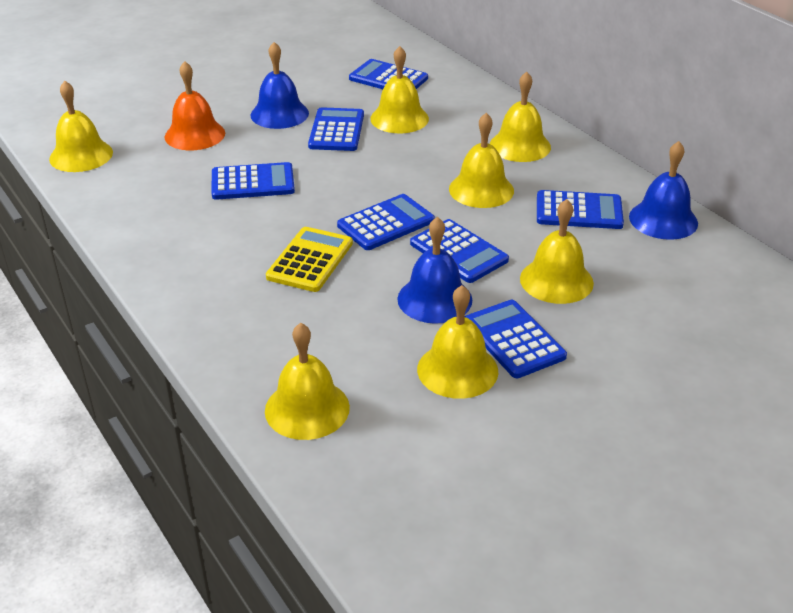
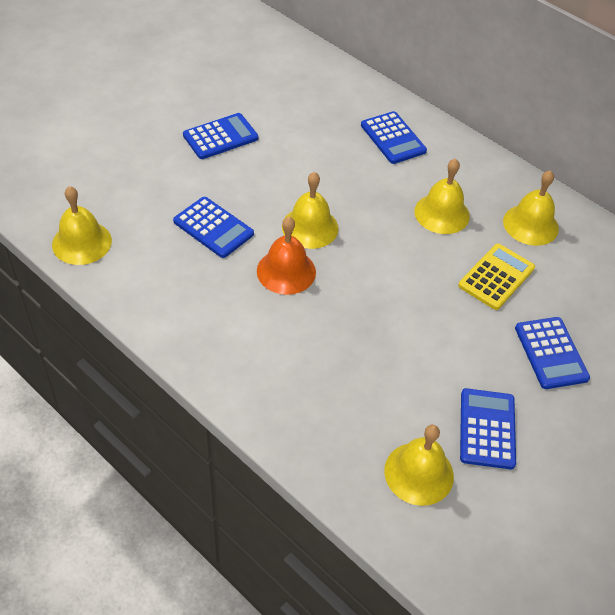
blue bell: [251,42,309,129] [397,217,472,324] [629,141,698,240] = 3 -> none = 0
blue calculator: [212,162,295,200] [308,107,364,151] [337,194,435,250] [349,59,428,89] [410,219,509,283] [465,300,567,378] [537,190,624,229] = 7 -> [173,197,254,258] [183,113,258,159] [361,111,427,164] [460,388,516,469] [515,317,590,389] = 5
yellow bell: [49,80,113,172] [265,323,350,440] [370,46,429,133] [417,285,498,399] [449,113,514,208] [490,72,551,162] [520,199,594,304] = 7 -> [52,186,112,265] [282,172,339,249] [384,425,454,506] [414,158,470,234] [503,170,559,246] = 5

